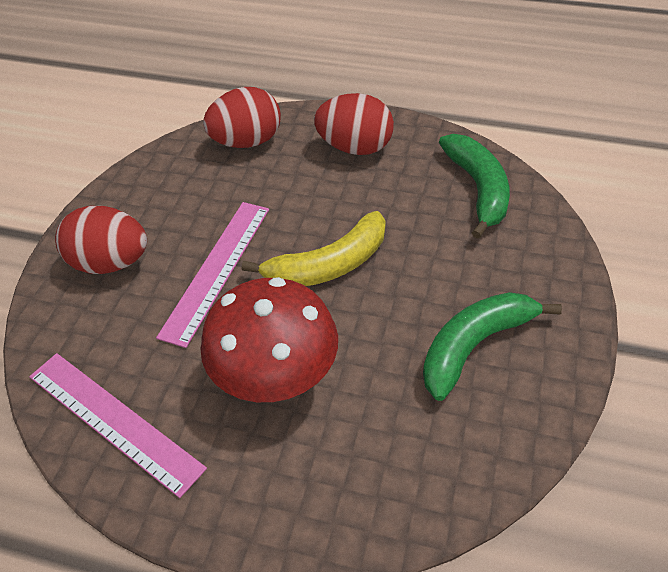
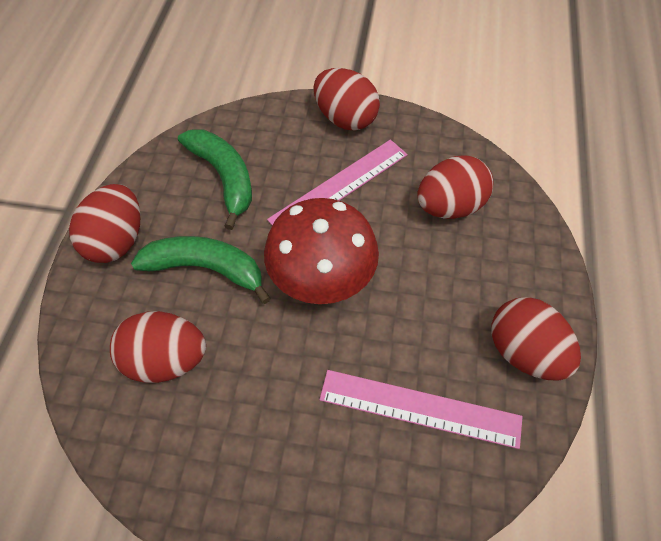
red egg: [55,206,147,274] [203,87,281,148] [314,93,394,155] = 3 -> [69,184,140,263] [110,311,206,383] [313,68,380,130] [417,155,493,219] [491,297,581,381] = 5
yellow banana: [242,211,386,286] = 1 -> none = 0

